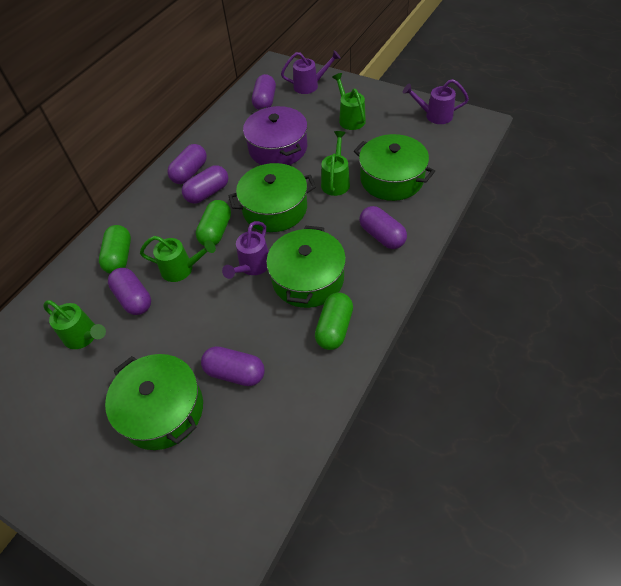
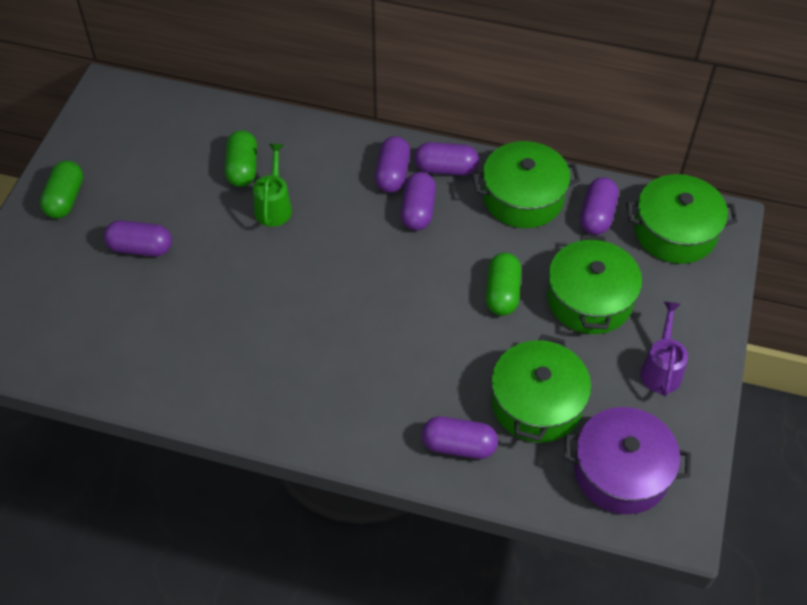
green watering can: [43,300,106,349] [140,236,216,282] [321,131,350,196] [332,73,366,130] = 4 -> [253,144,292,227] = 1
purple watering can: [222,221,269,279] [281,50,341,94] [403,79,469,124] = 3 -> [640,302,688,397] = 1

